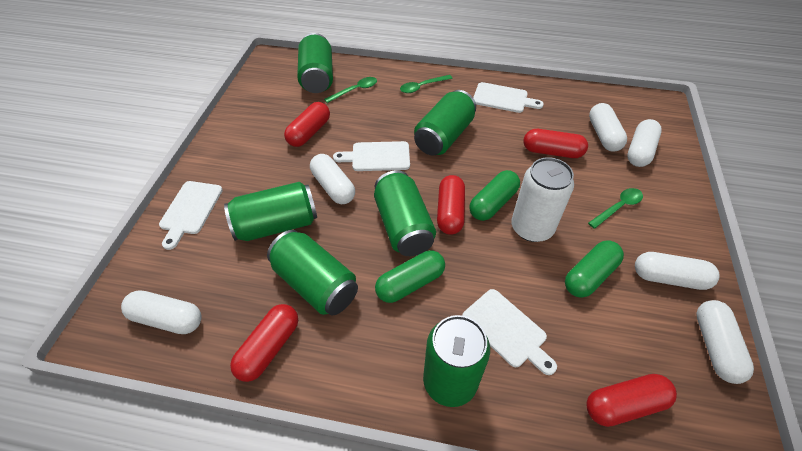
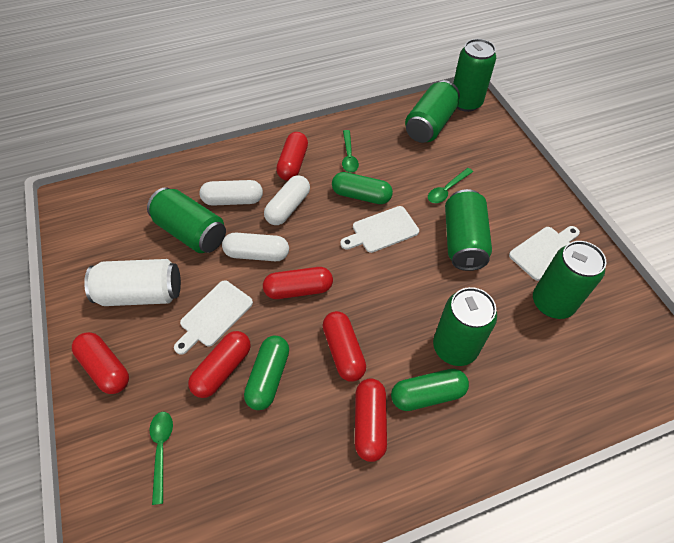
red capsule: [230,304,298,382] [284,102,330,147] [437,175,465,235] [524,129,588,158] [586,374,677,427] = 5 -> [72,332,129,394] [188,331,251,398] [263,267,333,299] [276,132,308,181] [322,311,366,382] [355,378,387,462] = 6
white capsule: [121,290,202,334] [310,154,355,204] [589,103,627,151] [627,119,662,167] [635,252,719,290] [696,300,754,384] = 6 -> [199,180,263,206] [222,233,289,261] [264,175,310,225] = 3
white cutting board: [159,181,223,250] [333,141,410,171] [462,289,557,375] [473,82,544,113] = 4 -> [174,280,253,355] [340,206,419,253] [509,226,580,281] = 3

